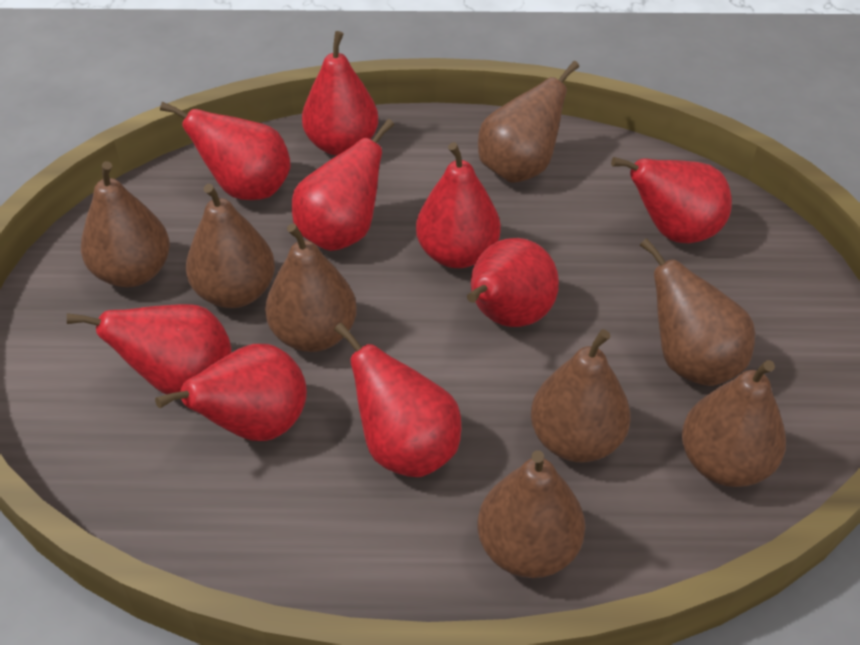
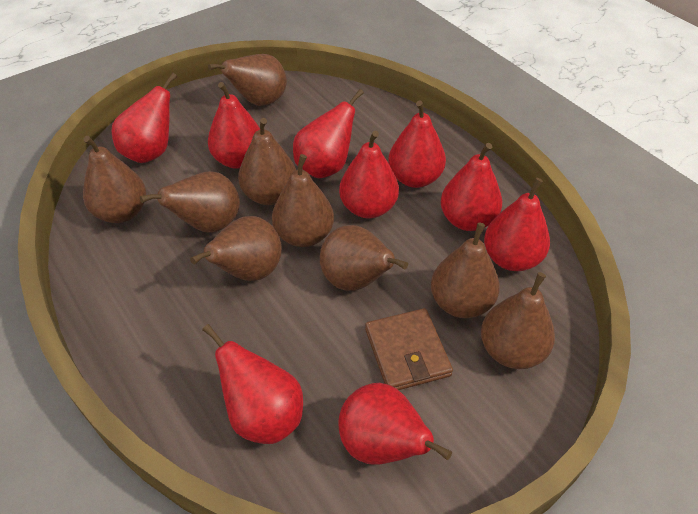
brown pear: [81,161,170,287] [186,184,275,308] [265,223,357,352] [477,450,585,578] [478,61,579,183] [531,329,631,462] [640,238,755,386] [682,360,786,487] = 8 -> [83,136,146,223] [140,171,240,233] [190,216,282,281] [208,54,287,106] [238,118,296,205] [272,154,334,247] [320,225,408,291] [431,222,500,318] [481,272,555,369] = 9
brown wallet: none = 0 -> [365,308,453,390] = 1

